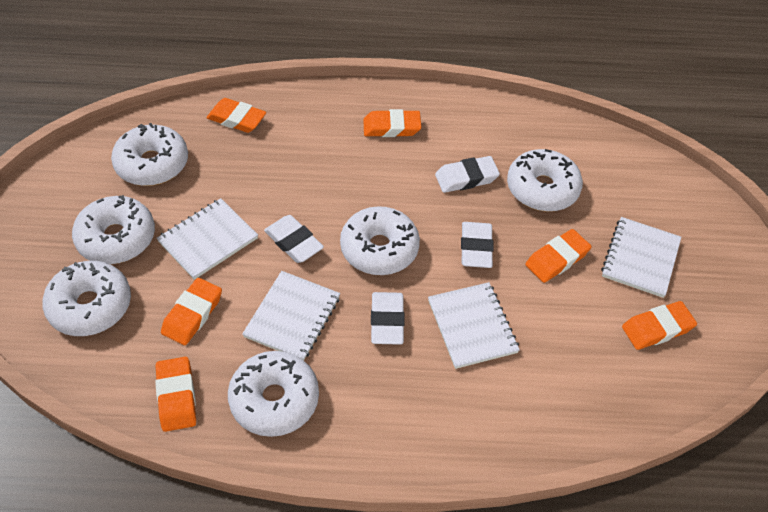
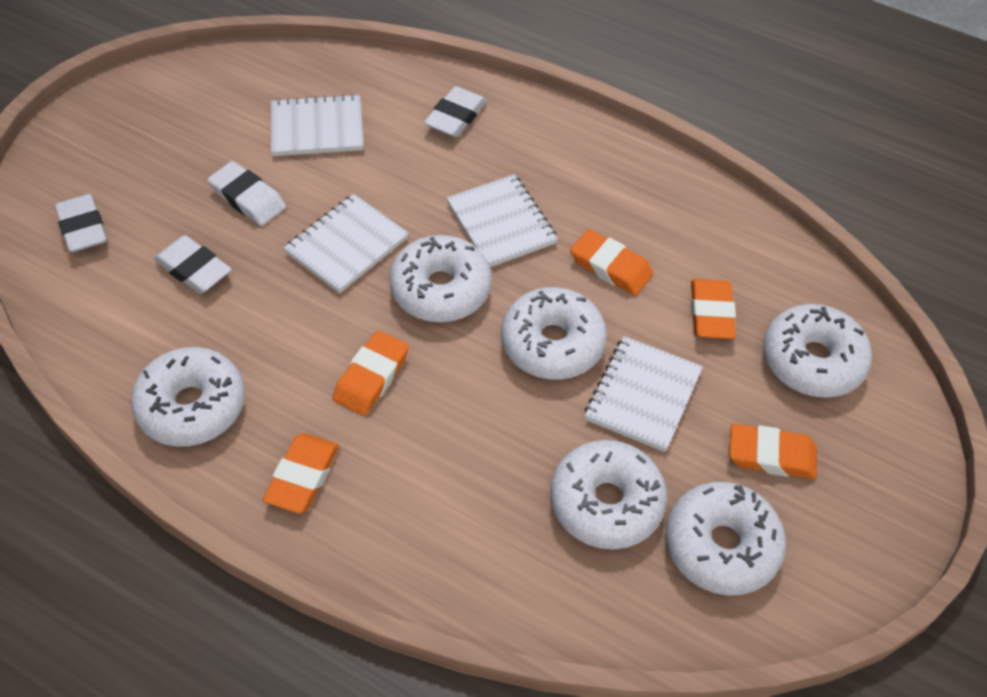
orange eraser: [155,357,196,432] [161,278,222,345] [206,98,266,133] [363,109,421,137] [525,229,591,283] [622,301,697,350] = 6 -> [263,433,339,514] [333,331,409,416] [570,229,654,296] [691,279,736,339] [729,424,817,479] = 5

